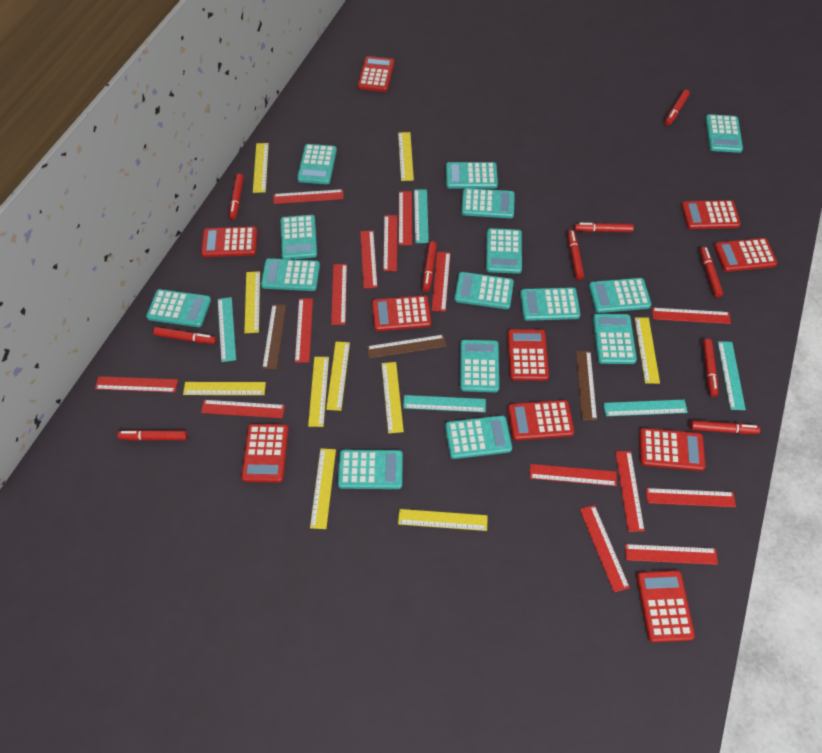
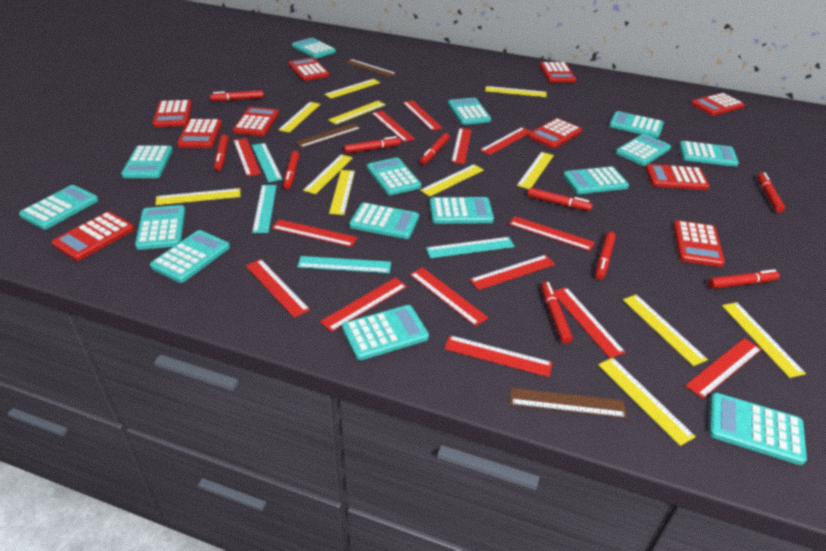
red ruler: [95,376,178,393] [201,400,285,418] [273,189,344,204] [295,298,313,363] [331,264,347,325] [360,230,378,289] [383,215,397,271] [399,191,412,245] [432,252,450,312] [530,464,617,486] [580,505,630,593] [615,451,645,532] [625,544,718,565] [646,488,736,507] [652,308,731,324] = 15 -> [233,138,261,177] [246,259,310,318] [272,219,358,247] [320,277,407,332] [372,111,415,142] [403,100,443,131] [410,267,488,326] [444,335,553,377] [451,128,472,164] [470,255,555,290] [480,127,532,155] [509,216,595,251] [554,287,626,358] [685,338,762,399] = 14
turquoise ruler: [218,297,236,362] [403,395,486,412] [414,189,429,243] [603,399,688,416] [718,341,746,410] = 5 -> [252,143,283,182] [252,185,277,233] [297,256,391,273] [426,237,515,258] = 4
yellow ruler: [183,382,266,395] [244,271,260,333] [253,143,269,193] [308,357,329,427] [310,448,336,529] [326,342,350,411] [382,362,404,433] [398,132,414,181] [398,509,488,531] [635,318,660,384] = 10 -> [155,188,241,205] [278,102,320,133] [303,154,353,194] [324,79,380,99] [328,101,386,124] [329,170,355,215] [420,164,484,197] [485,86,547,97] [517,152,554,189] [598,358,696,446] [623,295,708,366] [722,302,806,378] = 12

